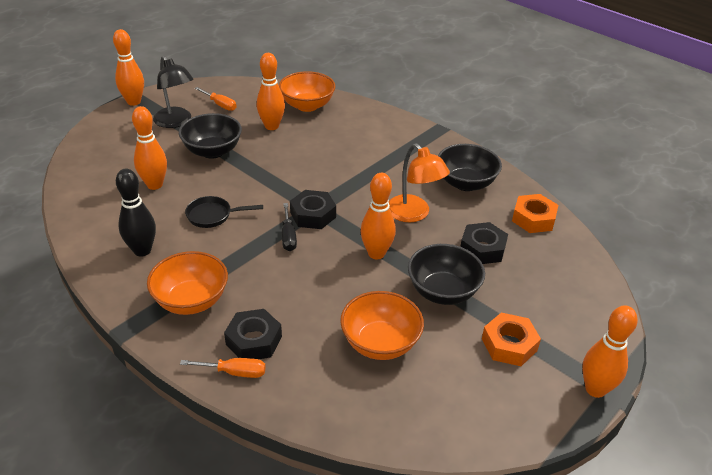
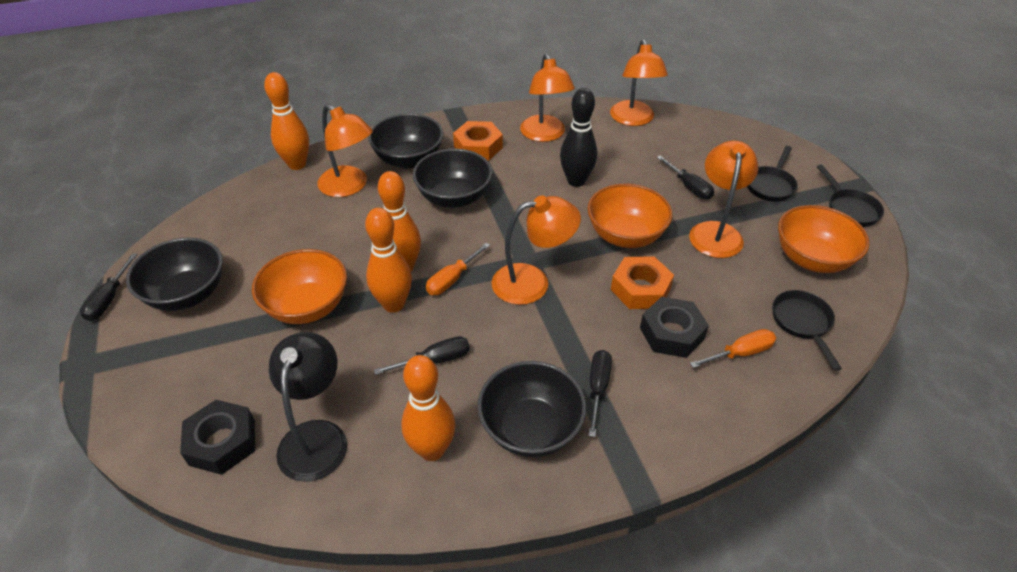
black bowl: [179,113,242,159] [408,244,485,305] [438,144,502,191] = 3 -> [126,238,223,311] [368,113,443,169] [413,149,492,208] [478,361,586,457] = 4
black nut: [224,309,282,359] [290,190,336,229] [460,222,508,264] = 3 -> [180,400,255,475] [640,297,709,358] = 2
black pan: [185,196,263,228] = 1 -> [747,146,798,202] [772,290,842,371] [817,165,884,227] = 3
black screwdriver: [282,203,297,251] = 1 -> [80,253,138,321] [374,336,470,375] [588,350,612,437] [657,156,714,200] = 4
orange bowling pin: [113,29,144,106] [132,106,167,190] [257,53,285,130] [360,173,396,259] [582,305,638,398] = 5 -> [264,72,309,170] [365,208,412,313] [378,171,421,271] [401,355,455,461] = 4
orange lamp: [388,143,450,222] = 1 -> [317,104,373,197] [492,196,581,305] [520,54,575,142] [610,39,668,126] [689,141,758,258] = 5

